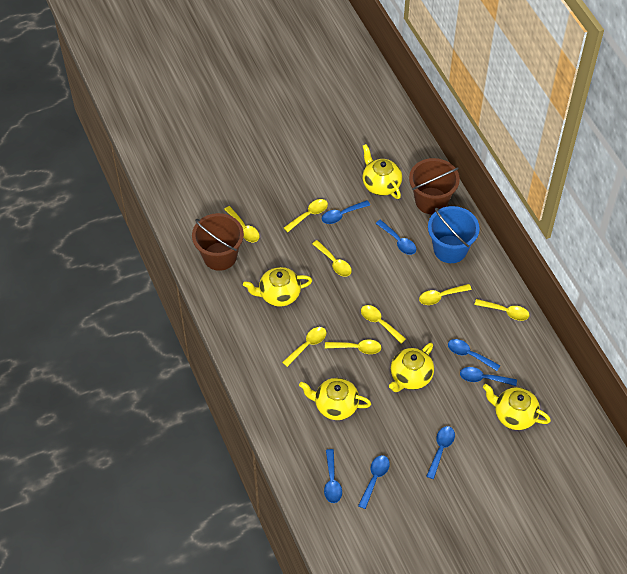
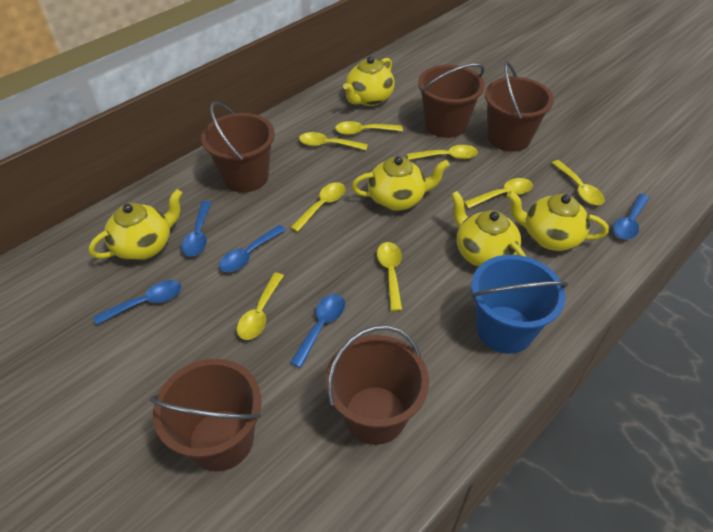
blue spoon: [322,200,370,224] [324,449,342,503] [358,455,390,509] [375,220,416,255] [426,426,455,479] [448,339,500,371] [460,367,517,386] = 7 -> [93,280,181,325] [181,201,212,257] [219,225,286,272] [290,294,345,368] [613,194,649,239] = 5
brown bucket: [192,213,244,271] [409,158,460,214] = 2 -> [150,359,261,471] [201,102,275,193] [325,325,429,445] [418,64,485,138] [485,62,554,152] = 5

